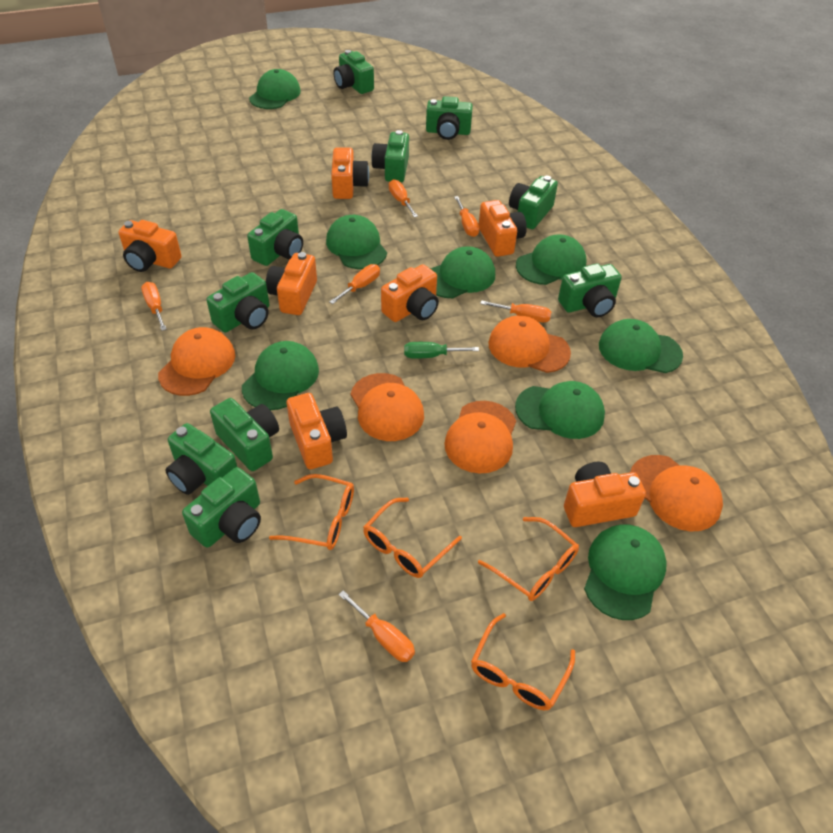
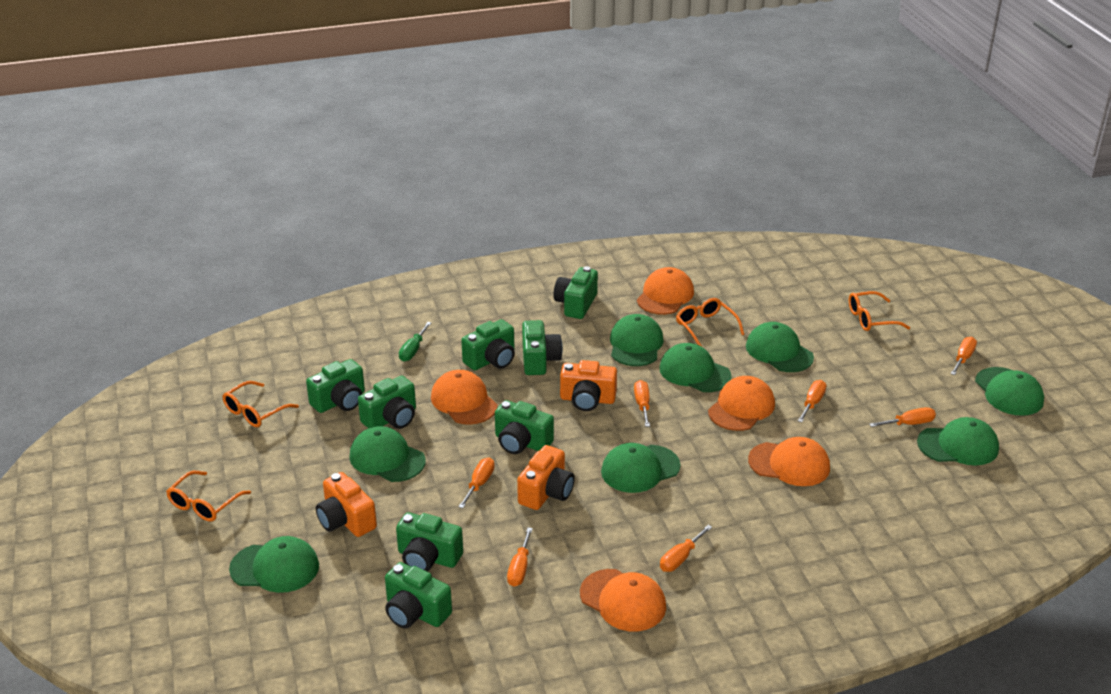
green camera: [165,423,237,495] [182,467,261,548] [207,272,269,333] [210,398,279,471] [247,209,303,266] [333,50,374,94] [371,130,409,182] [426,96,473,140] [509,176,558,229] [558,263,622,317] = 10 -> [306,359,365,413] [358,376,416,429] [385,562,452,628] [396,512,463,572] [461,319,515,371] [495,400,554,454] [522,320,563,375] [553,266,598,319] = 8
orange camera: [118,220,182,272] [266,252,317,315] [287,393,347,469] [331,147,369,199] [381,264,439,322] [479,200,527,257] [564,461,646,527] = 7 -> [316,472,377,537] [517,445,575,510] [560,360,617,411] = 3
orange screwdriver: [141,282,167,331] [329,264,380,304] [339,590,415,662] [389,179,418,218] [454,196,480,237] [480,300,551,323] = 6 -> [459,457,495,508] [507,528,533,587] [634,380,650,427] [660,525,712,572] [798,380,826,422] [869,407,936,427] [951,337,977,375] = 7

